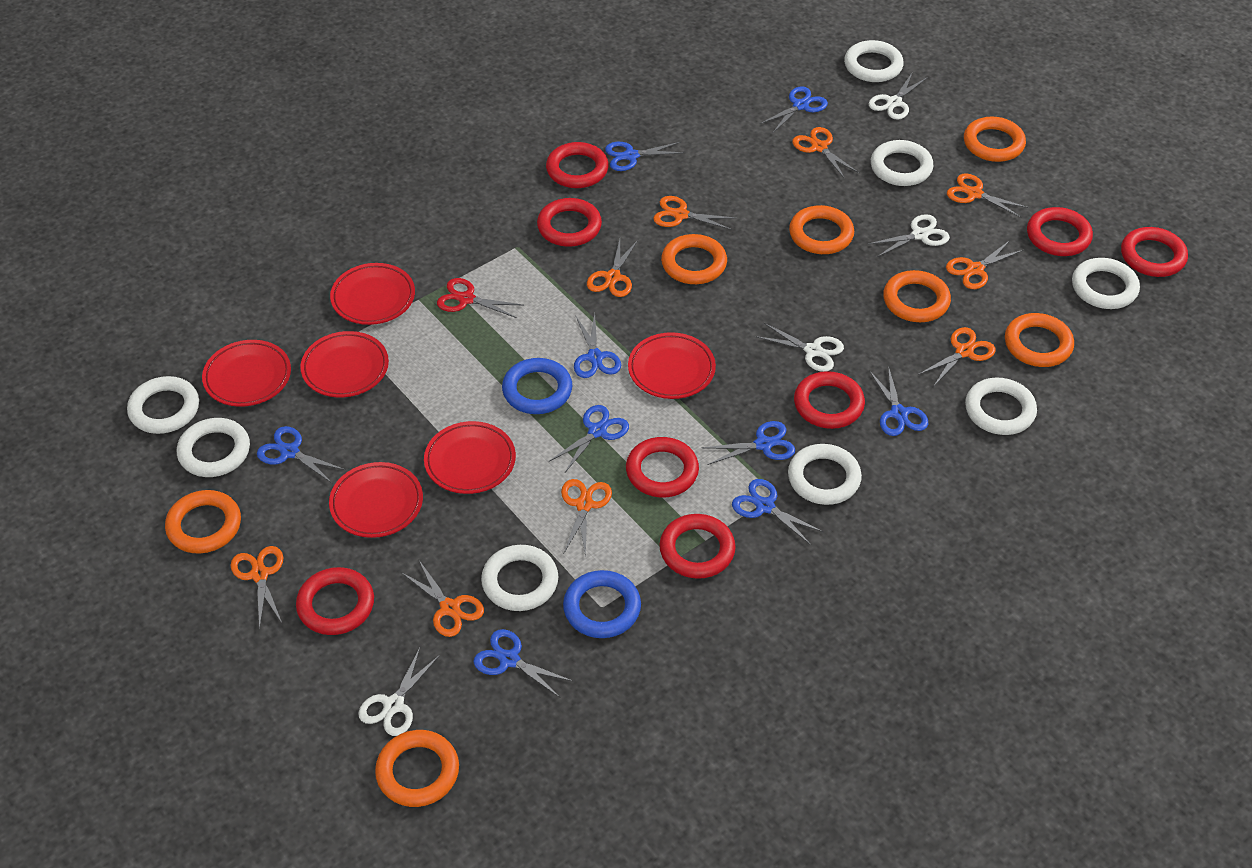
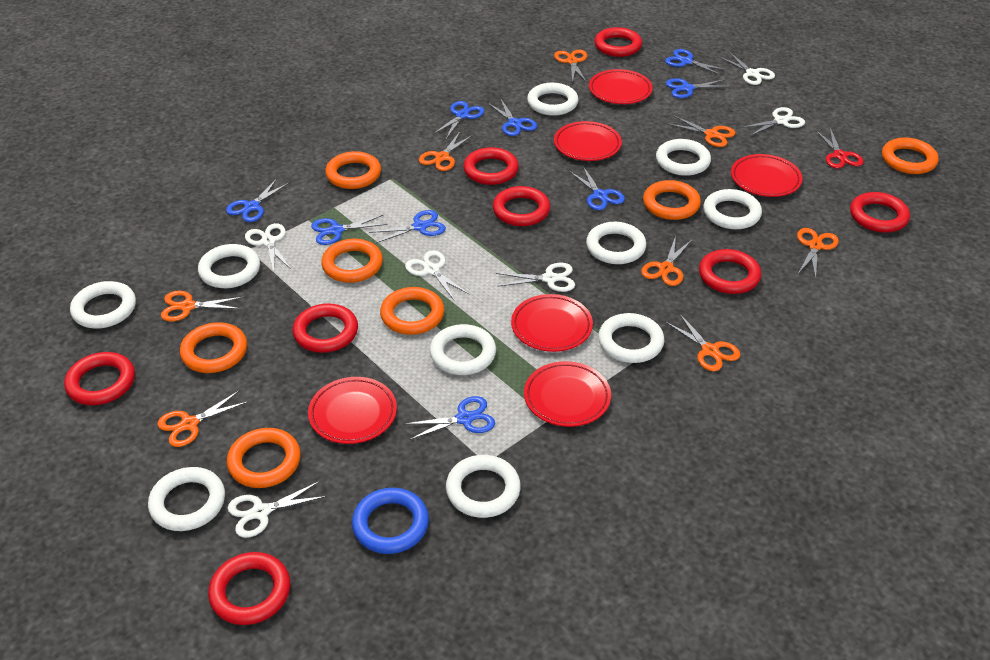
blue ring: [502,358,572,414] [563,570,641,638] = 2 -> [352,488,429,554] = 1
orange scissors: [230,546,283,629] [401,559,484,637] [561,479,612,557] [587,239,638,297] [653,196,735,230] [792,127,859,179] [918,327,995,387] [946,240,1024,289] [947,173,1029,218] = 9 -> [157,390,249,447] [161,291,244,321] [419,132,473,171] [554,50,587,83] [641,236,692,286] [665,313,740,371] [667,116,735,147] [797,228,839,279] = 8
white ring: [127,376,199,434] [177,418,250,477] [481,545,558,611] [788,444,862,505] [844,40,904,82] [871,140,933,186] [965,378,1037,435] [1072,258,1140,309] = 8 -> [70,281,136,328] [148,467,225,531] [198,244,260,288] [430,324,496,375] [446,455,521,518] [527,83,578,116] [586,222,646,264] [598,313,664,363] [656,139,711,176] [703,189,762,229] = 10
white scissors: [358,648,440,736] [755,323,844,372] [868,72,928,120] [868,214,950,257] = 4 -> [227,481,327,538] [245,223,291,272] [405,250,470,301] [496,263,575,292] [719,52,775,85] [740,107,805,136] = 6

